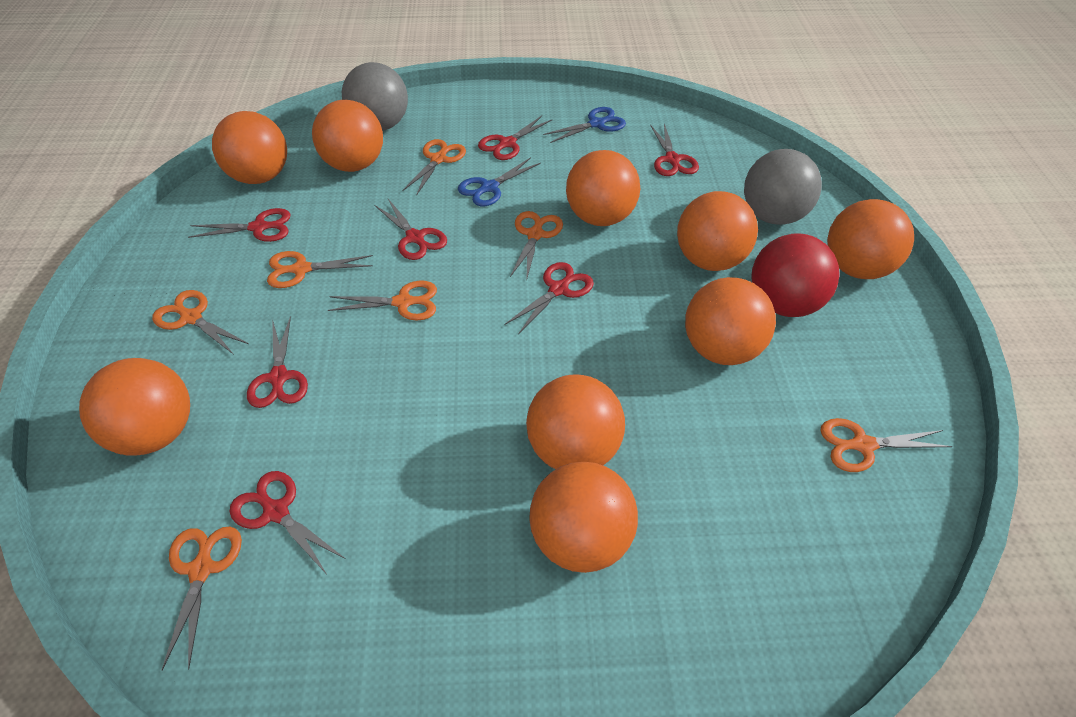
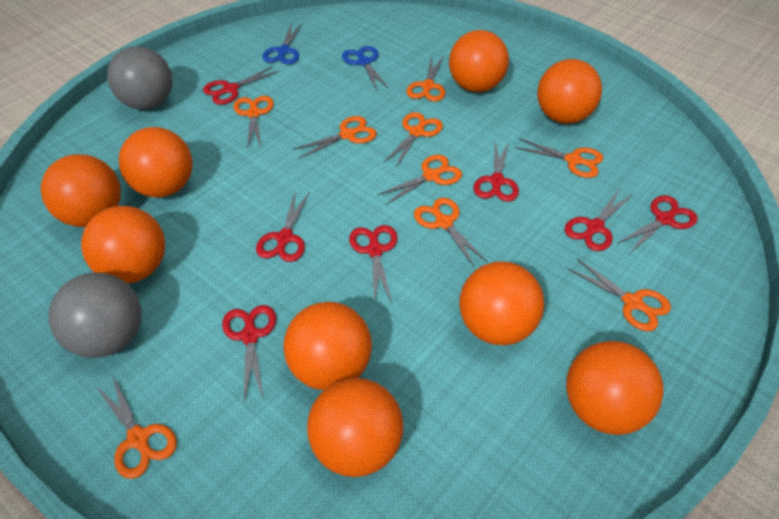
orange scissors: [152,290,249,355] [162,527,242,670] [267,251,373,288] [328,281,437,320] [403,139,466,196] [510,211,563,281] [820,418,953,472] = 7 -> [96,374,177,479] [233,96,274,149] [293,116,377,159] [377,155,462,205] [383,112,443,168] [406,56,445,102] [414,198,488,268] [514,138,603,178] [568,258,671,331] = 9
red ball: [751,233,840,317] = 1 -> none = 0

